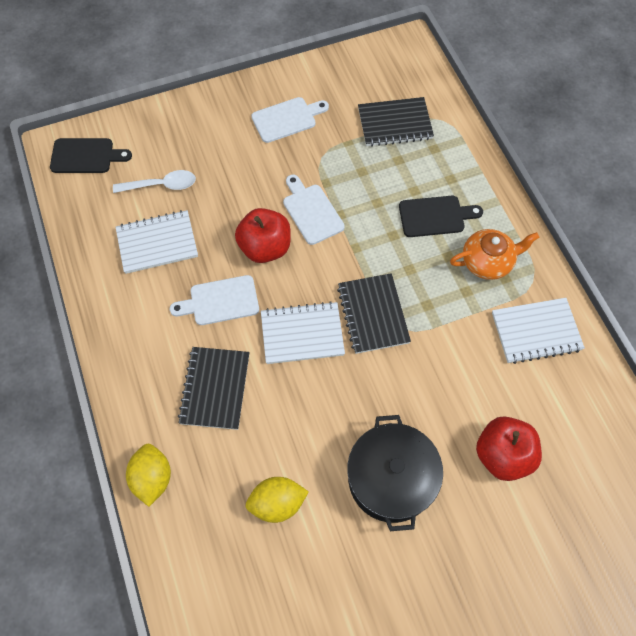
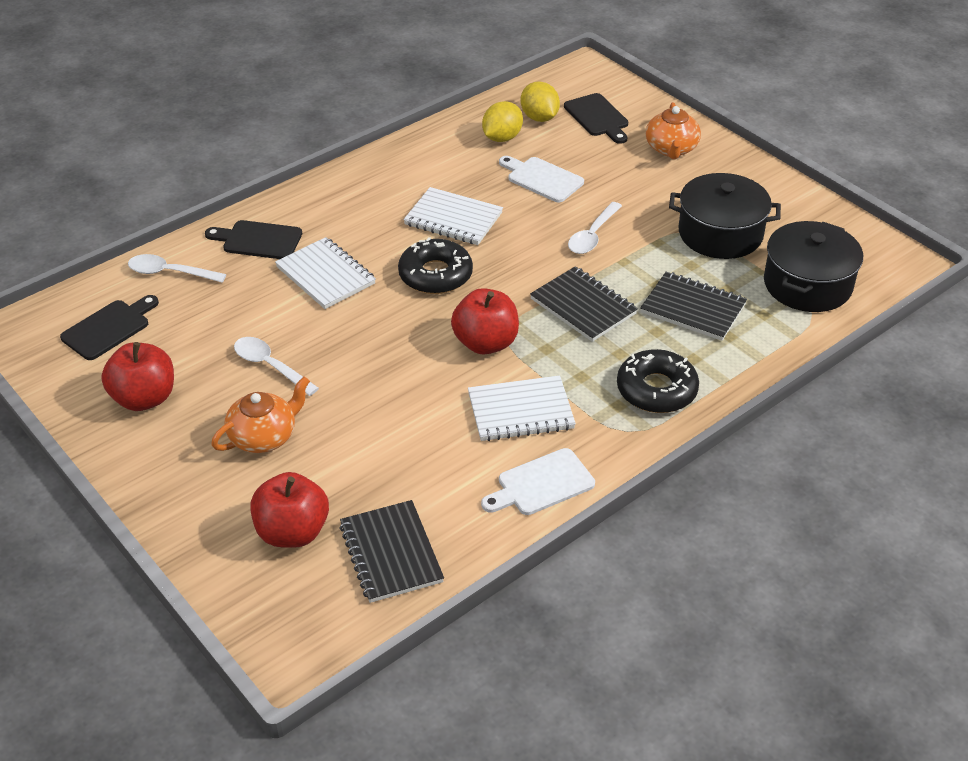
black cutting board: [50,138,132,173] [399,196,483,237] = 2 -> [60,295,159,360] [205,220,302,259] [564,93,628,144] = 3
black donut: none = 0 -> [398,237,473,294] [617,349,699,413] = 2
black pot: [347,415,443,531] = 1 -> [669,173,781,259] [764,221,863,312] = 2
orange teapot: [450,229,539,280] = 1 -> [211,376,310,453] [646,102,701,159] = 2
red apple: [235,208,291,263] [476,416,542,481] = 2 -> [101,342,174,411] [250,472,329,548] [451,288,519,354] = 3
white cutting board: [170,275,259,325] [251,97,329,143] [283,174,345,245] = 3 -> [481,448,595,515] [499,156,584,202] = 2
white spoon: [113,170,196,193] = 1 -> [128,254,226,283] [234,337,319,396] [568,202,622,254] = 3

